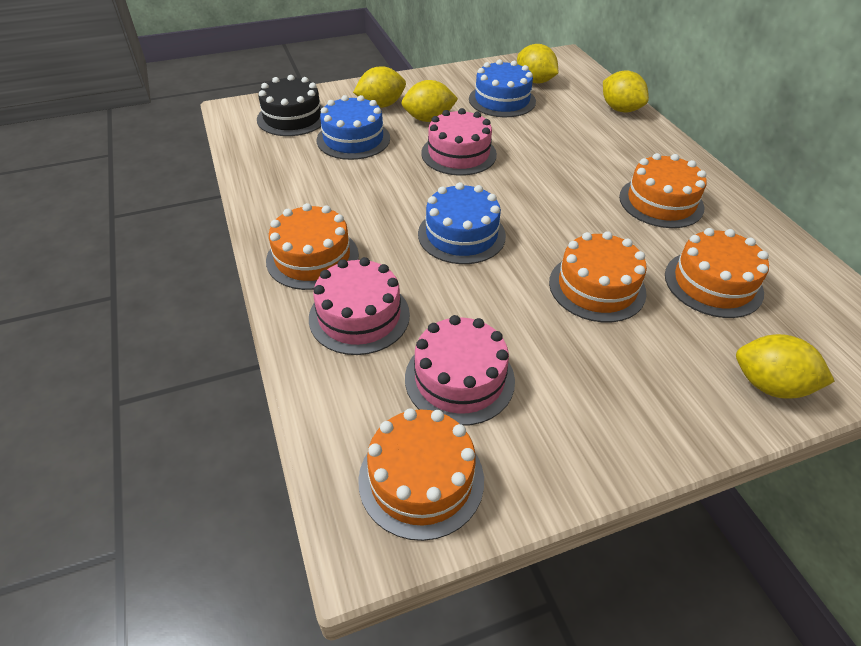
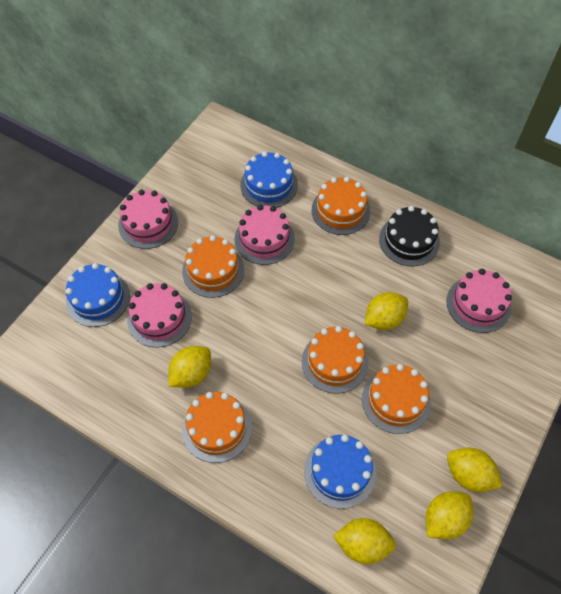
pink cake: [309,257,410,355] [405,315,515,426] [421,108,497,176] = 3 -> [118,190,178,249] [127,283,192,348] [234,205,295,265] [446,269,512,333] = 4

